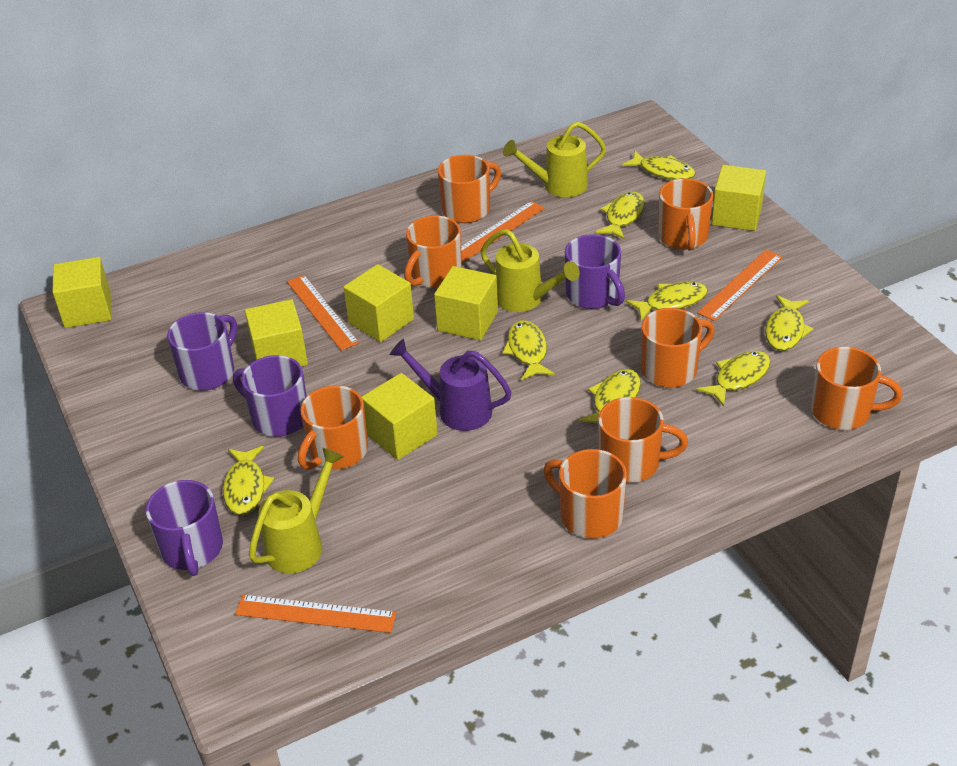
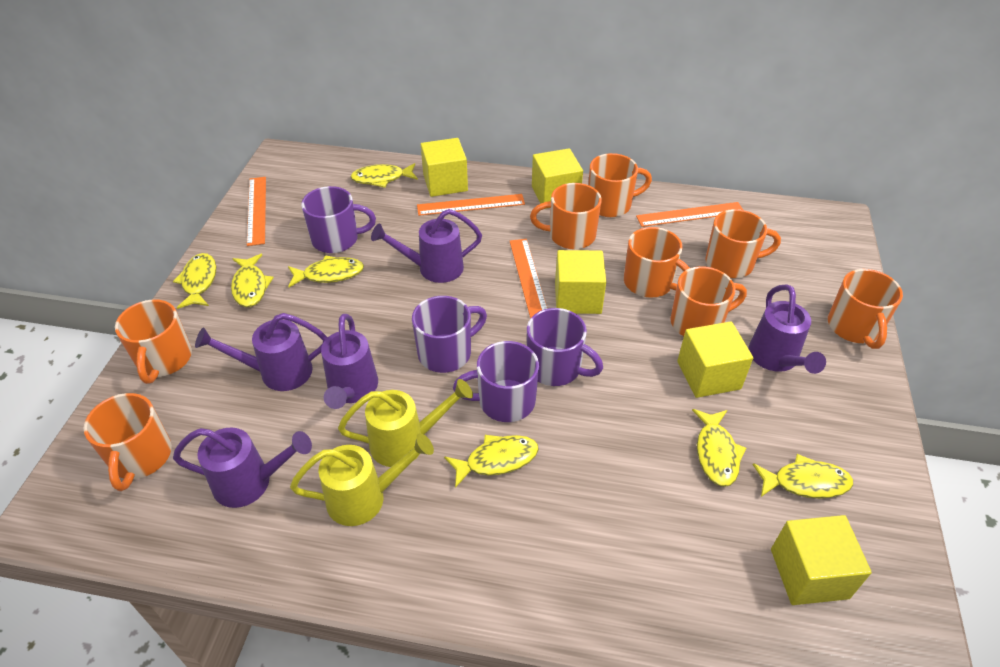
purple watering can: [390,339,512,431] = 1 -> [173,428,312,508] [195,313,328,391] [321,314,378,409] [371,209,482,283] [748,284,826,374] = 5
yellow cube: [53,257,111,328] [245,299,308,367] [343,264,414,342] [362,373,438,460] [434,266,498,340] [711,165,766,231] = 6 -> [421,138,468,197] [532,148,583,209] [555,250,606,314] [677,321,753,398] [771,515,872,605] = 5
yellow fish: [223,446,274,515] [502,320,555,380] [579,369,641,423] [596,191,645,239] [622,151,695,180] [626,282,708,320] [696,351,771,407] [765,295,814,351] = 8 -> [173,253,216,309] [231,254,274,307] [288,255,364,287] [351,163,418,188] [444,435,539,488] [692,409,746,487] [752,454,853,499] = 7
yellow watering can: [249,448,344,573] [480,229,580,312] [503,121,606,197] = 3 -> [290,434,434,526] [338,379,473,467] = 2

